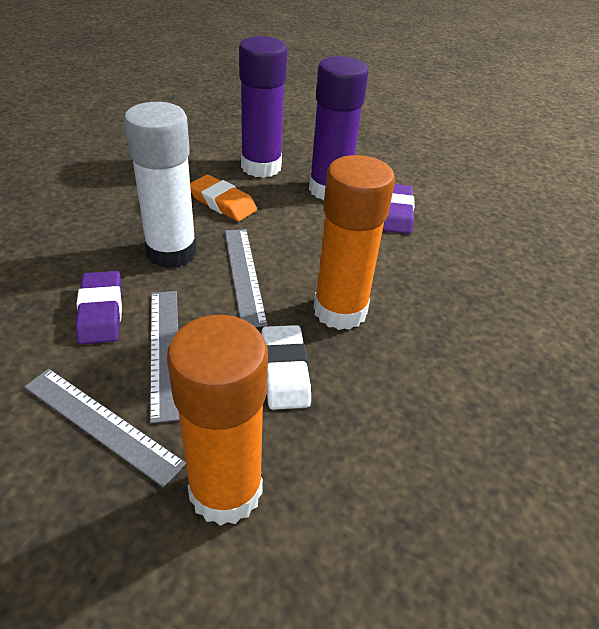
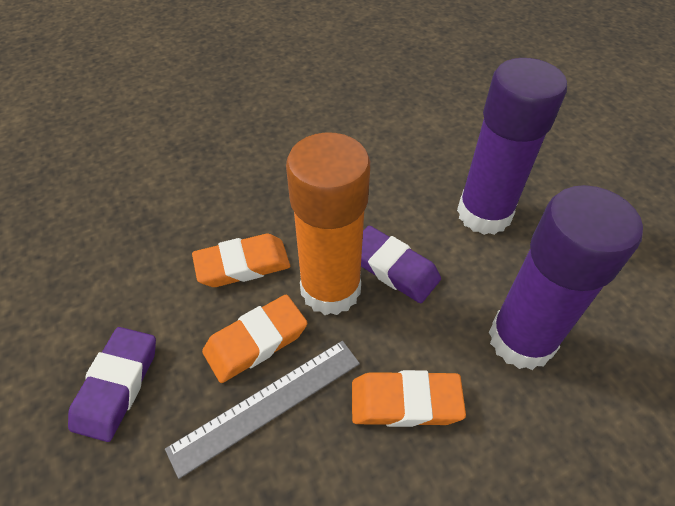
grey ruler: [24,369,186,488] [150,291,180,423] [225,229,268,327] = 3 -> [165,341,360,479] = 1
orange eraser: [190,174,257,221] = 1 -> [192,234,290,287] [202,295,307,383] [352,370,466,427] = 3
orange glue stick: [167,315,268,526] [314,155,395,330] = 2 -> [286,132,370,315] = 1
white eraser: [262,325,311,410] = 1 -> none = 0
white glue stick: [124,102,197,268] = 1 -> none = 0

